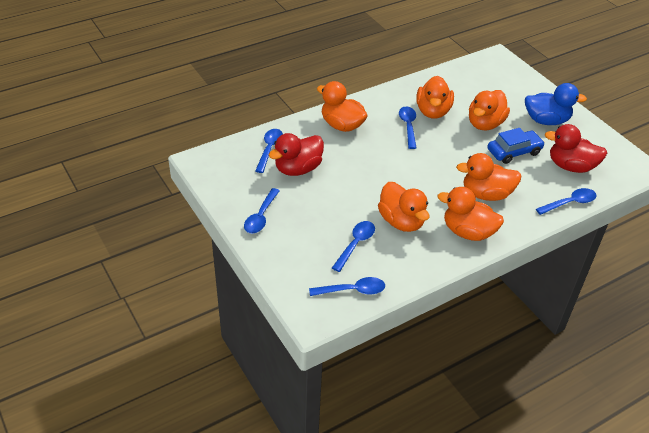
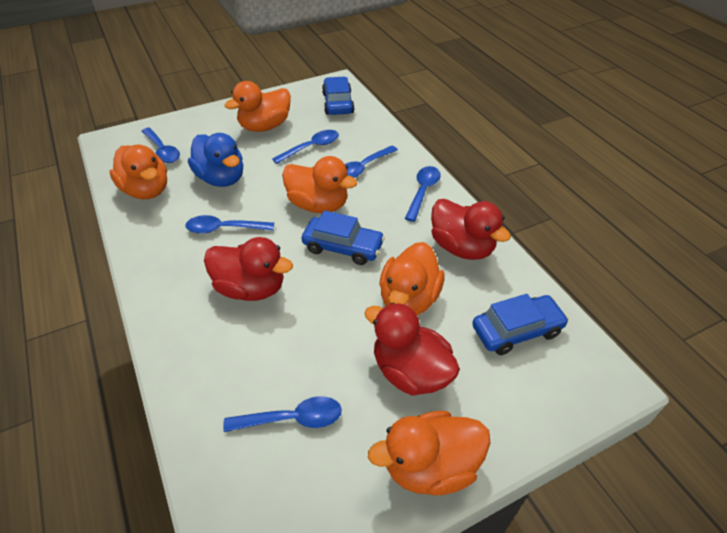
blue car: [487,128,545,164] = 1 -> [301,210,385,265] [322,77,355,115] [472,294,569,355] = 3
orange duck: [317,81,368,132] [378,182,430,232] [416,76,454,119] [437,187,504,241] [456,153,521,201] [469,90,510,130] = 6 -> [109,145,167,199] [225,81,291,132] [282,156,357,213] [368,411,490,495] [379,242,444,315] = 5
red duck: [269,133,324,176] [544,124,607,173] = 2 -> [204,237,293,301] [365,303,460,396] [431,199,511,260] = 3

